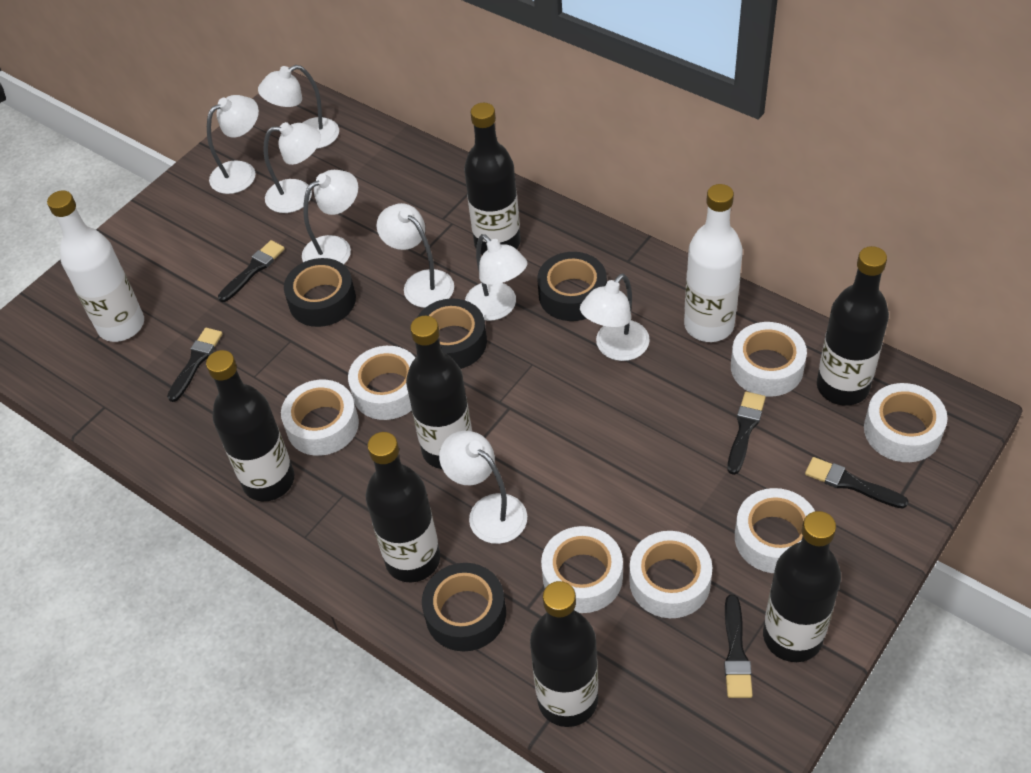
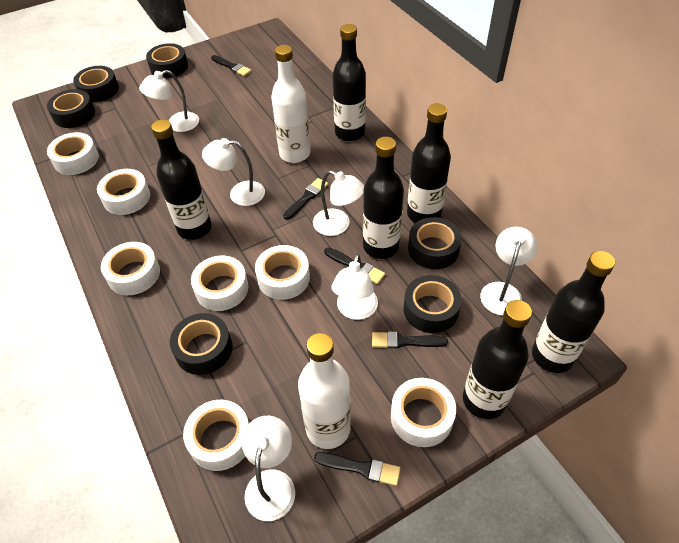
black bottle: [206,350,294,501] [366,432,440,582] [406,316,472,469] [464,103,521,255] [530,581,598,727] [763,511,841,662] [817,246,889,406] = 7 -> [151,119,212,240] [333,24,366,141] [363,137,404,259] [407,103,451,223] [463,300,532,419] [532,251,615,373] = 6
black tape: [284,258,356,327] [418,299,487,369] [422,563,506,652] [537,252,607,321] = 4 -> [47,89,95,128] [73,66,119,102] [146,43,188,78] [170,313,233,375] [404,275,462,333] [408,217,462,269] = 6
white lamp: [207,95,259,194] [258,65,339,149] [263,122,321,213] [302,170,358,264] [376,203,454,308] [439,431,527,544] [465,234,527,321] [580,274,650,361] = 8 -> [139,70,199,132] [202,138,265,206] [242,416,295,521] [313,170,364,236] [331,254,378,320] [480,227,538,315] = 6

